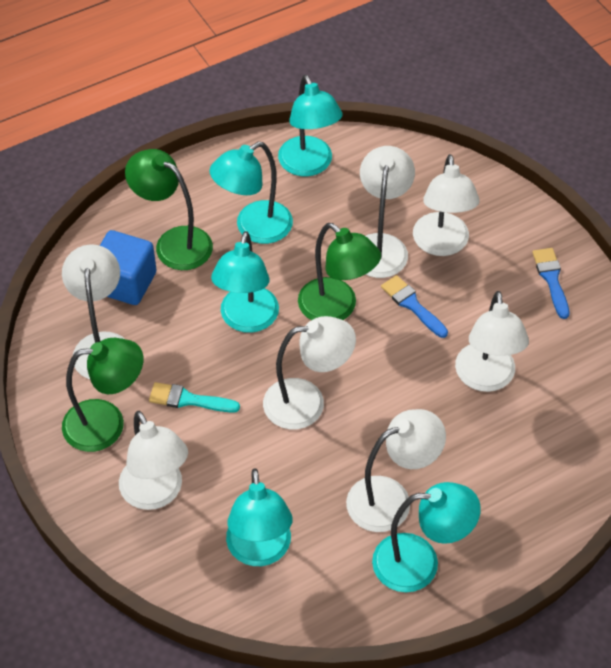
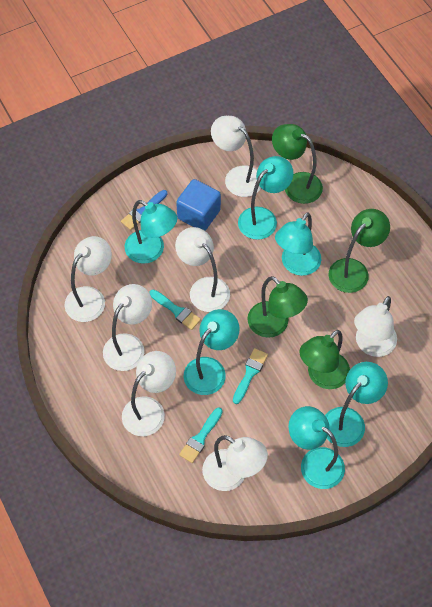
blue brush: [381,275,448,338] [532,248,569,319] = 2 -> [121,190,168,230] = 1
green lamp: [62,338,143,452] [125,149,213,270] [298,223,381,320] = 3 -> [247,276,308,338] [272,124,323,204] [299,330,350,389] [329,209,390,293] = 4
turquoise brush: [149,382,240,413] = 1 -> [149,289,201,330] [179,407,223,463] [233,348,268,404] = 3
turquoise lamp: [209,142,293,244] [211,231,279,333] [226,468,292,566] [278,75,343,177] [372,482,481,592] = 5 -> [125,200,177,264] [184,309,240,395] [238,156,294,240] [275,212,321,276] [288,406,345,489] [325,362,388,447] = 6

